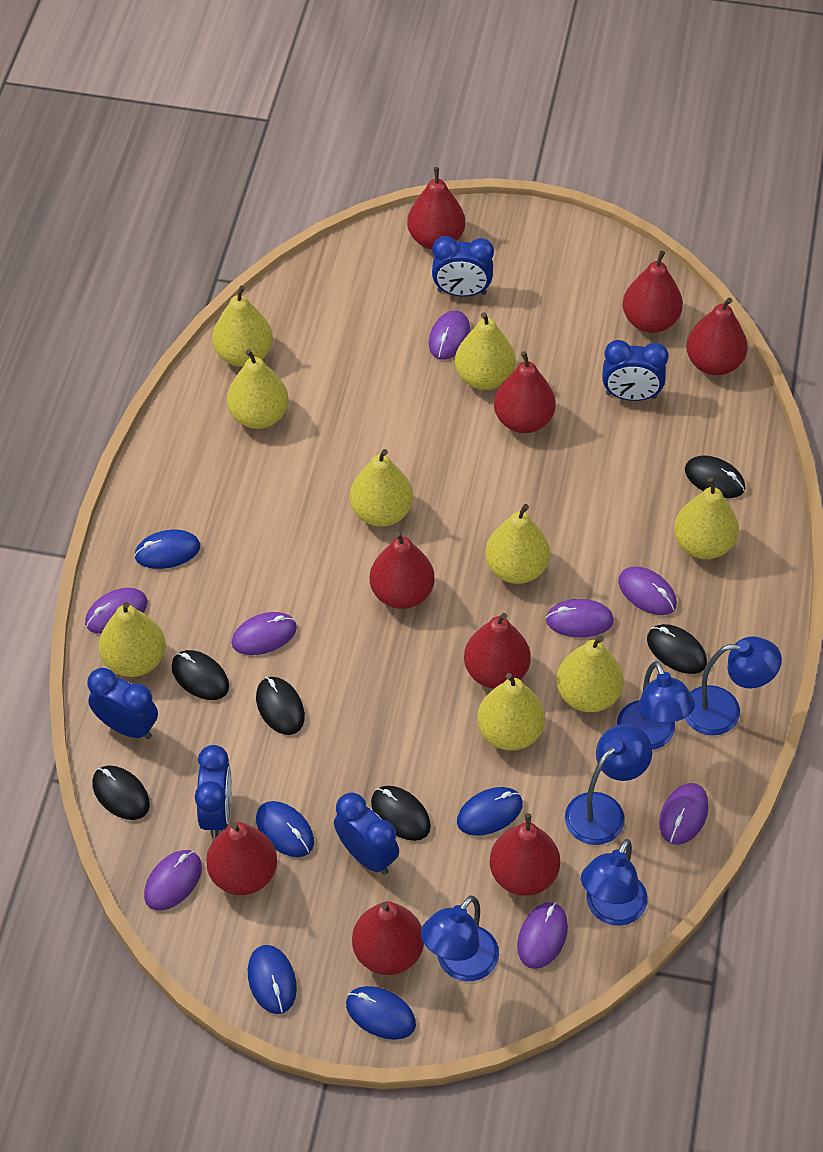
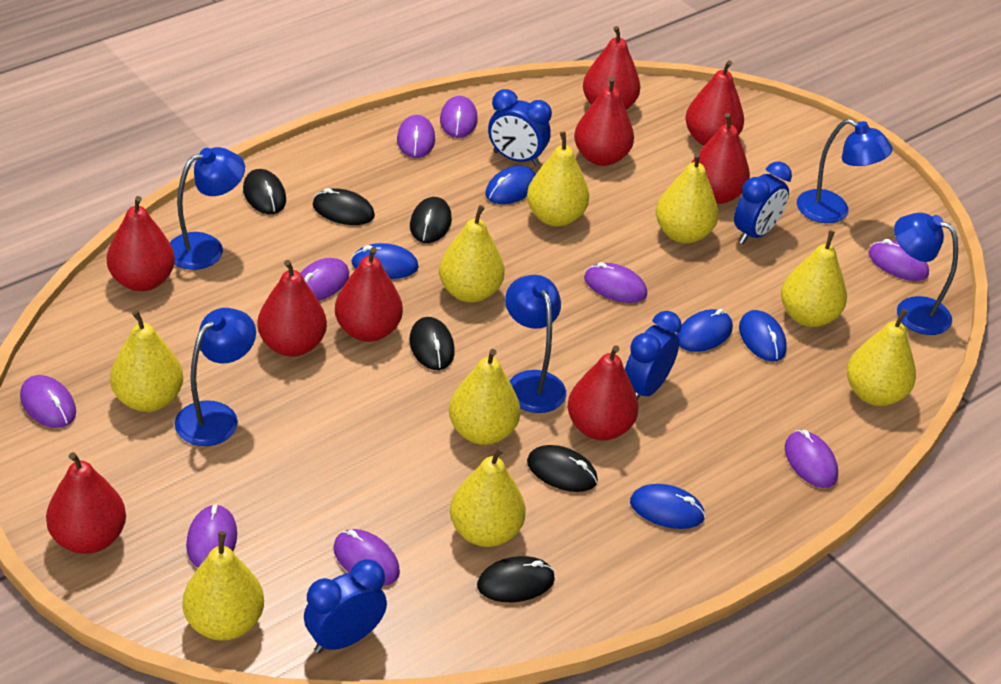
blue clock: [87,668,158,739] [194,745,232,838] [334,792,399,875] [432,236,494,297] [602,340,669,401] = 5 -> [304,559,387,653] [488,89,552,166] [625,311,682,400] [734,161,792,244] = 4
purple mouse: [85,588,148,634] [144,850,202,911] [231,612,297,655] [429,310,470,360] [517,902,568,969] [546,599,614,638] [618,566,677,615] [659,783,709,845] = 8 -> [20,375,76,428] [186,504,237,568] [300,258,349,301] [333,529,400,586] [397,115,435,158] [440,96,478,138] [584,262,647,303] [785,430,838,488] [868,239,929,281] = 9

